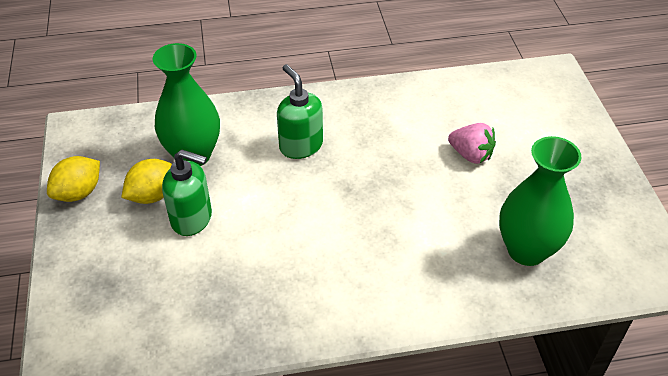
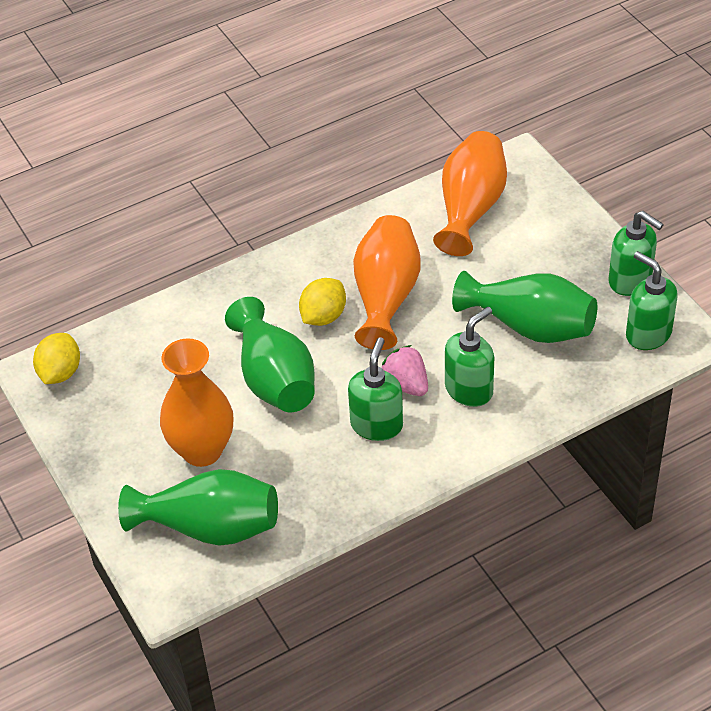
green soap dispenser: [162,150,212,236] [277,64,323,159] = 2 -> [348,337,403,441] [445,307,494,407] [608,211,664,296] [626,251,678,350] = 4
green vase: [153,43,220,166] [499,136,582,266] = 2 -> [118,469,278,546] [225,297,315,412] [452,271,597,343] = 3
orange vase: none = 0 -> [160,338,233,467] [353,215,420,350] [433,131,507,256] = 3

